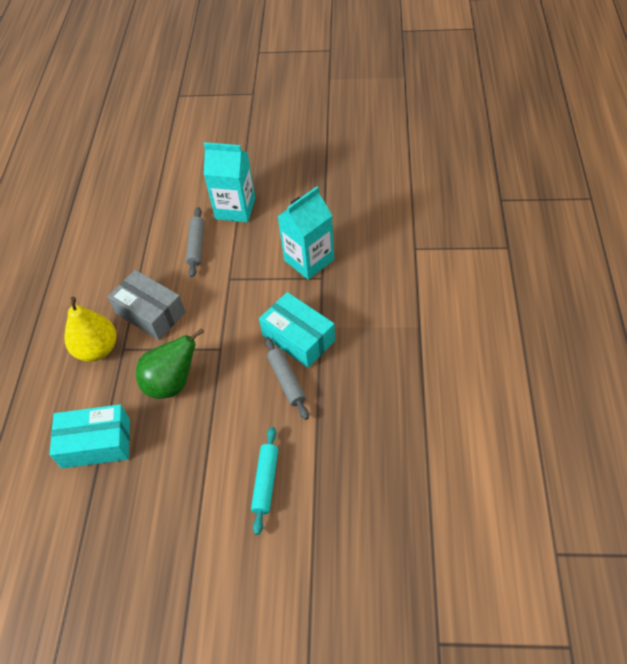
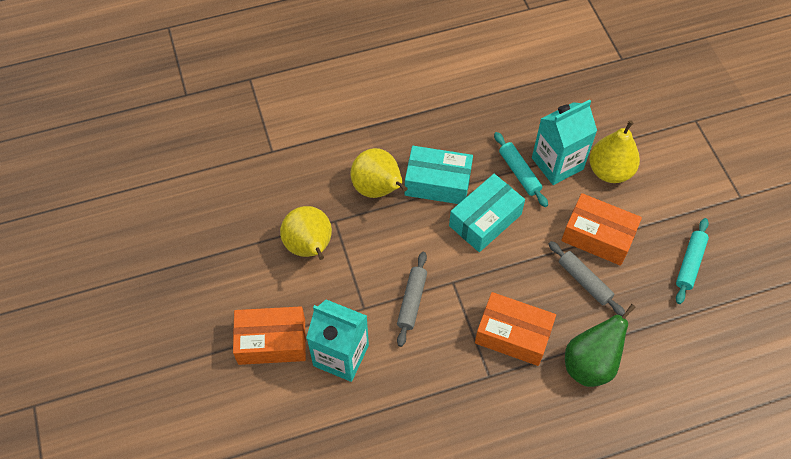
grey box: [107,270,186,340] = 1 -> none = 0
orange box: none = 0 -> [233,306,306,365] [475,292,556,366] [561,193,642,266] = 3
turquoise rolling pin: [251,427,278,535] = 1 -> [494,132,548,207] [676,218,709,304] = 2
yellow pear: [65,297,116,362] = 1 -> [280,206,332,260] [350,148,407,198] [589,120,640,183] = 3

